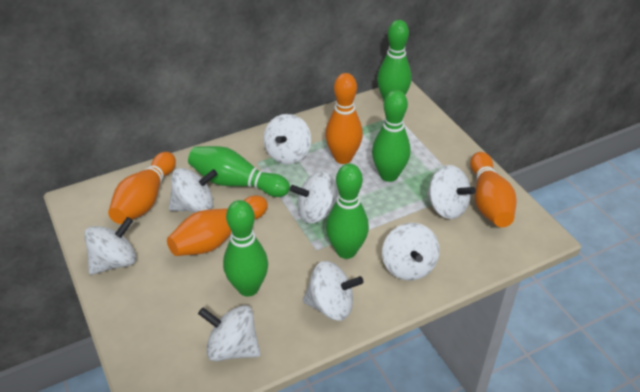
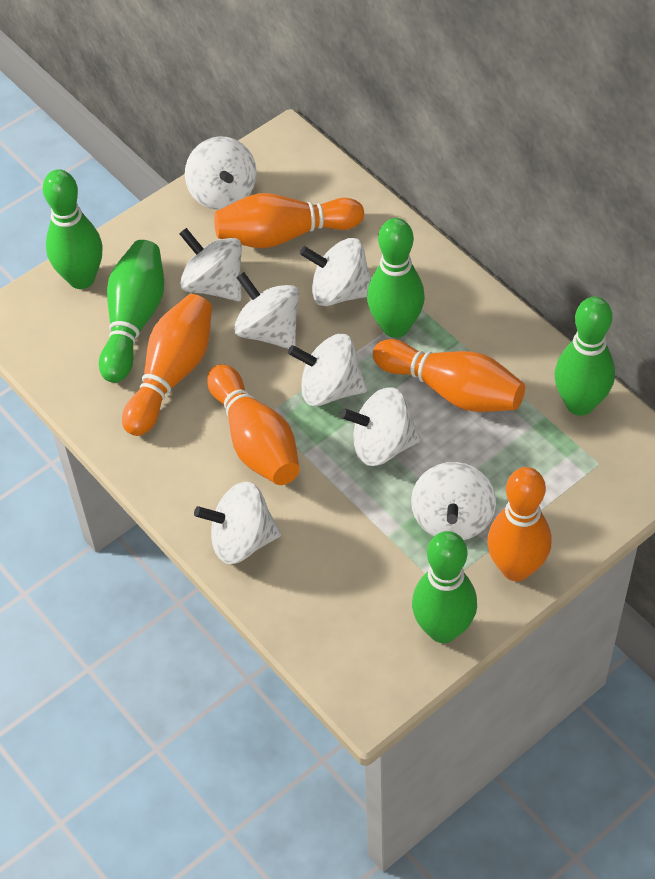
orange bowling pin: [108,152,176,224] [167,195,268,256] [325,73,363,164] [470,152,517,227] = 4 -> [122,294,212,436] [207,364,300,485] [214,193,364,248] [373,339,525,412] [487,467,551,581] = 5

